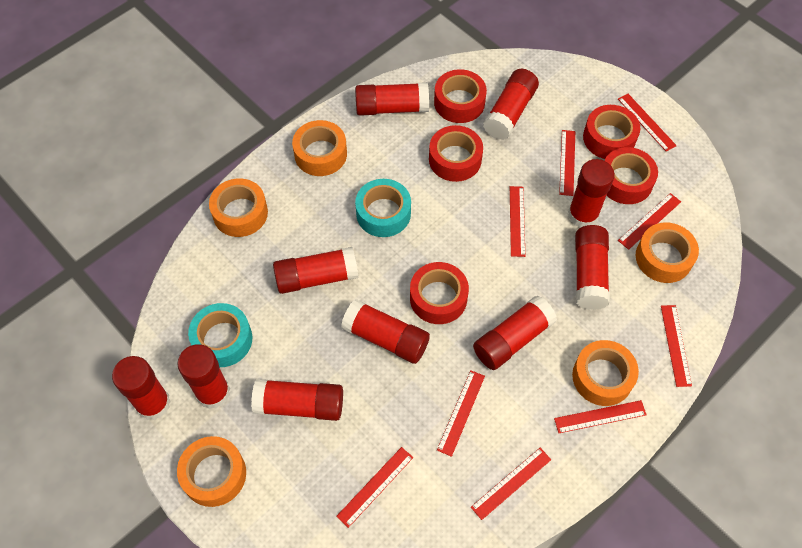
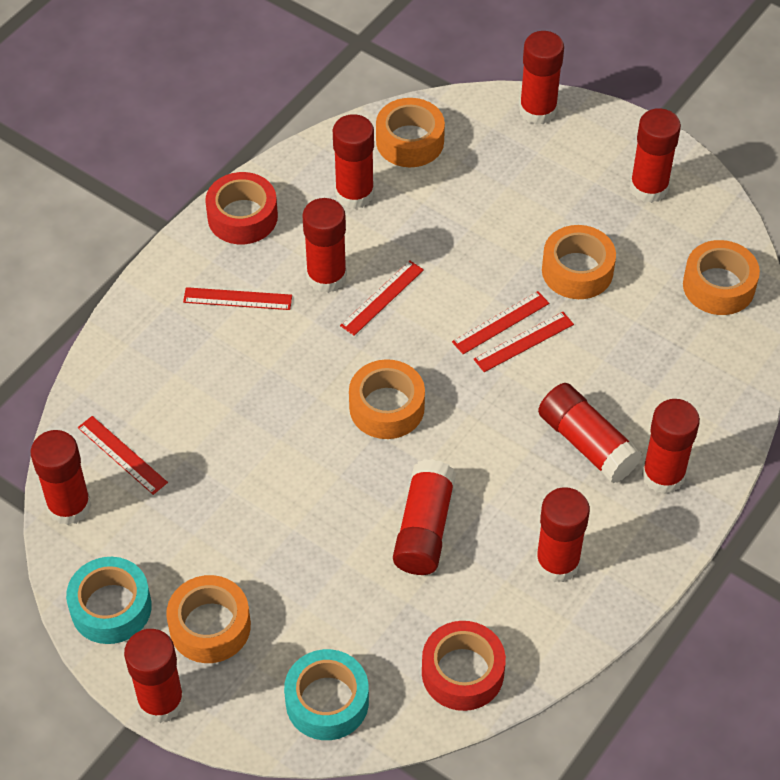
red ruler: [336,447,413,528] [437,370,485,457] [471,448,551,520] [510,186,525,257] [554,400,647,433] [559,130,575,196] [618,94,677,152] [618,193,681,250] [661,305,692,387] = 9 -> [78,416,168,495] [183,287,292,310] [340,260,424,336] [452,291,549,354] [474,312,574,372] = 5
red tape: [410,262,469,324] [429,125,483,182] [434,69,487,123] [583,105,640,159] [604,147,658,204] = 5 -> [205,172,278,244] [422,621,506,711] = 2

